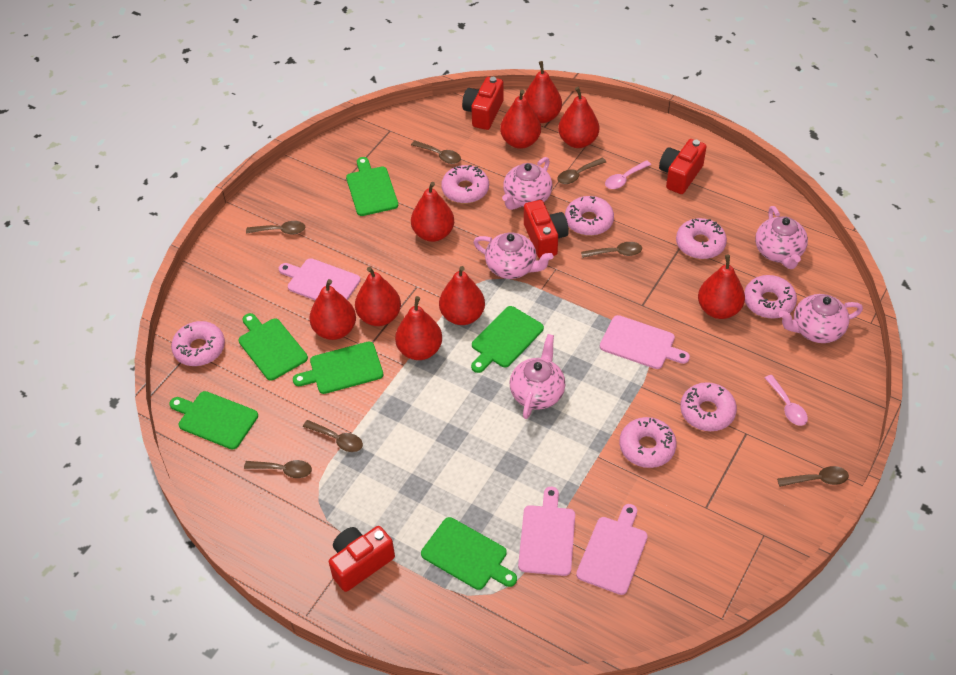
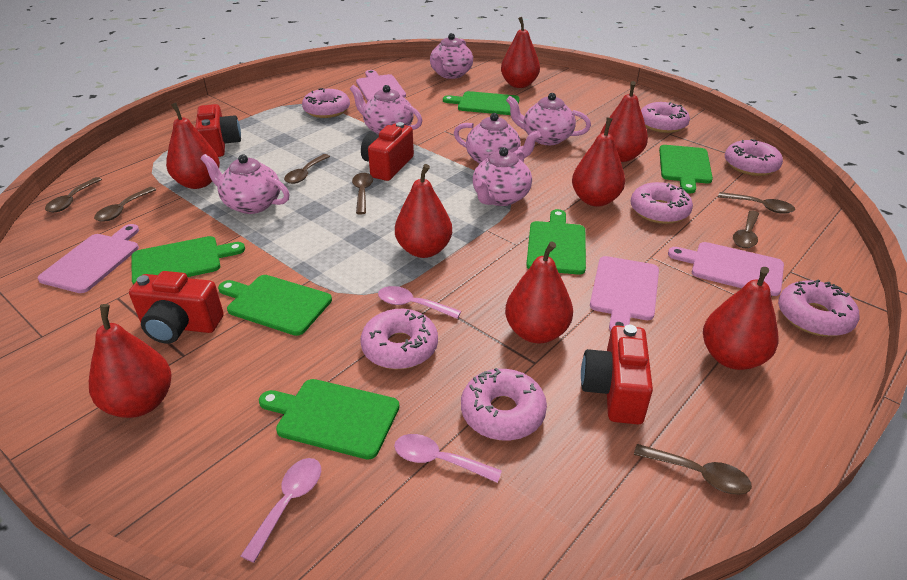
pink spoon: [605,160,651,189] [765,375,808,426] = 2 -> [241,458,321,563] [378,286,461,319] [394,434,502,483] = 3
pink teapot: [474,232,553,279] [502,157,552,210] [510,334,565,419] [755,206,808,269] [779,294,863,343] = 5 -> [201,154,290,214] [350,85,422,135] [430,33,473,79] [454,113,541,164] [472,147,532,206] [506,93,591,145] = 6
red pear: [309,279,356,340] [355,267,401,326] [395,296,442,360] [411,182,454,242] [439,266,485,325] [500,90,541,149] [523,61,562,123] [558,87,599,148] [698,255,745,319] = 9 -> [89,304,172,418] [166,103,220,189] [395,164,452,258] [501,17,540,88] [505,241,573,343] [572,117,625,207] [600,81,648,162] [703,267,778,370] = 8

